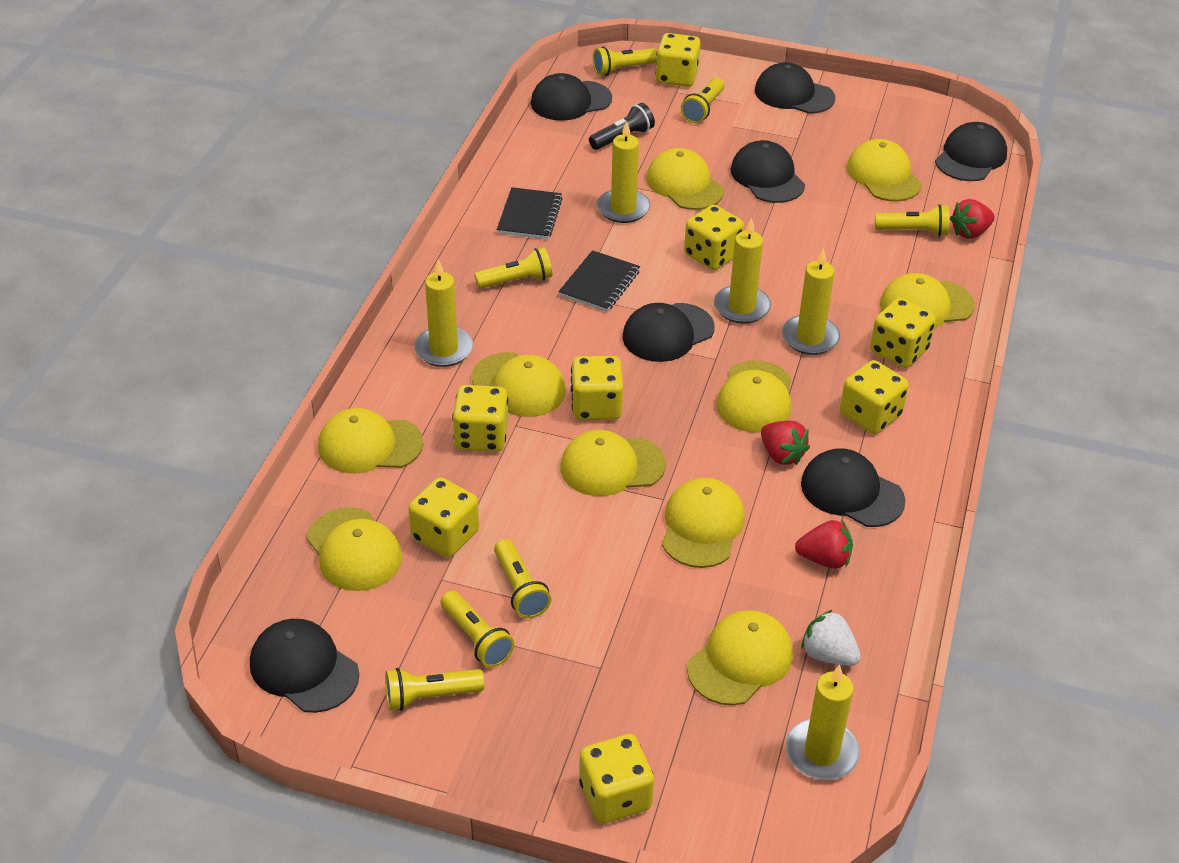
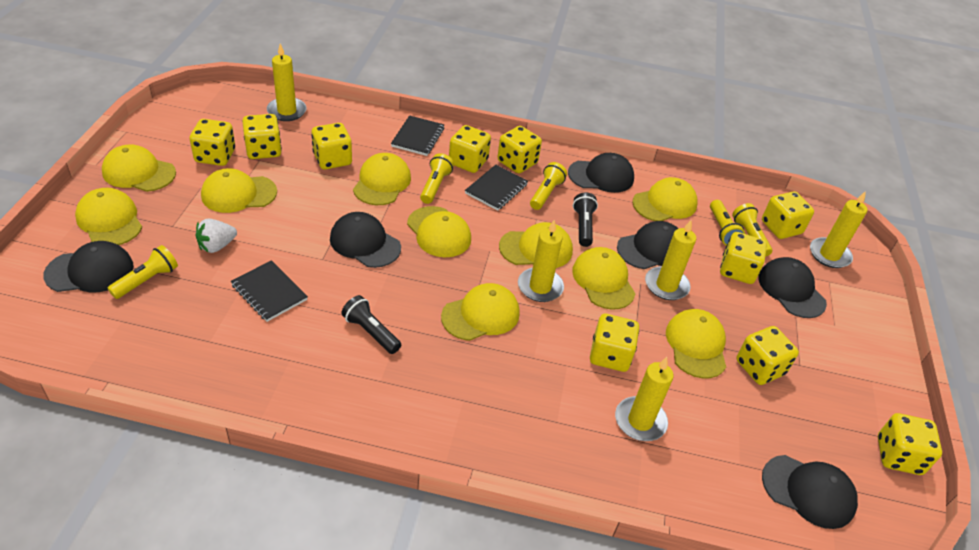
black cap: [250,619,359,713] [531,73,612,121] [623,303,715,362] [731,140,805,203] [755,62,835,114] [801,448,905,527] [935,122,1007,181] = 7 -> [43,241,134,292] [330,212,401,268] [568,153,634,193] [617,221,678,269] [758,257,827,318] [762,455,858,529] = 6
black flashlight: [589,103,655,150] = 1 -> [341,295,401,354] [573,192,598,247] = 2
black notebook: [497,187,563,240] [559,250,640,312] = 2 -> [231,260,308,322] [391,115,444,156] [465,164,528,211] = 3
red strawberry: [761,421,810,465] [795,520,853,569] [950,199,995,239] = 3 -> none = 0
yellow dice: [408,477,479,558] [452,385,508,452] [571,356,623,420] [579,734,654,824] [656,33,701,87] [684,205,744,270] [840,360,909,434] [870,298,936,368] = 8 -> [190,119,235,166] [242,114,282,159] [311,123,352,170] [449,125,491,173] [497,126,542,173] [590,314,639,372] [720,232,767,284] [736,326,799,385] [762,192,814,239] [878,413,942,475] = 10
yellow flashlight: [385,668,485,711] [441,591,514,668] [474,247,552,289] [494,539,551,618] [593,47,657,76] [681,78,724,123] [875,204,949,237] = 7 -> [108,245,178,299] [420,153,454,204] [530,162,567,210] [710,200,745,245] [732,203,772,257] = 5

